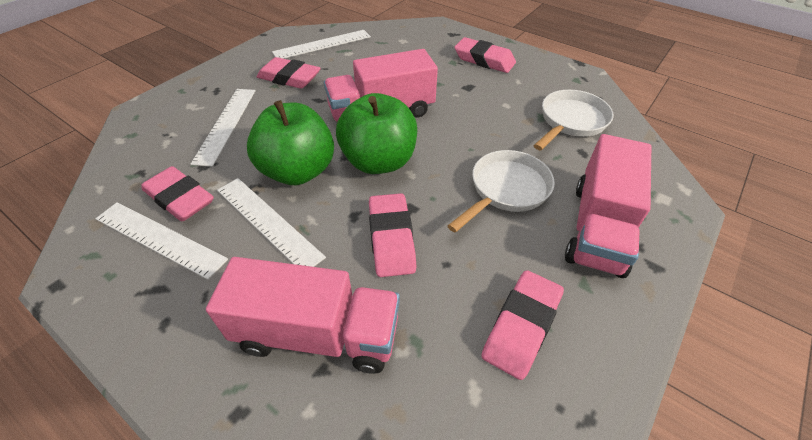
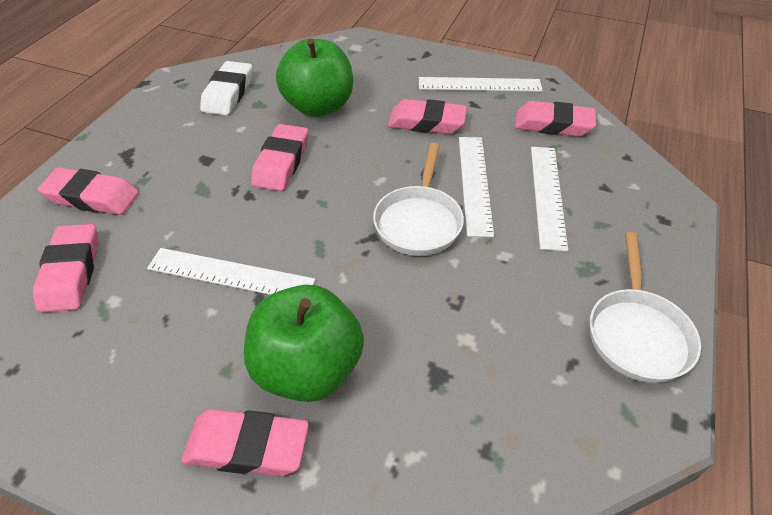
pink eraser: [141,166,214,221] [257,57,321,89] [369,193,417,277] [454,37,516,73] [481,270,564,380] = 5 -> [33,224,99,313] [38,167,139,215] [181,409,309,476] [251,124,308,191] [388,99,467,134] [515,101,596,137] = 6
pink truck: [206,257,400,374] [324,49,438,122] [565,134,651,278] = 3 -> none = 0
white eraser: none = 0 -> [200,61,252,115] = 1

